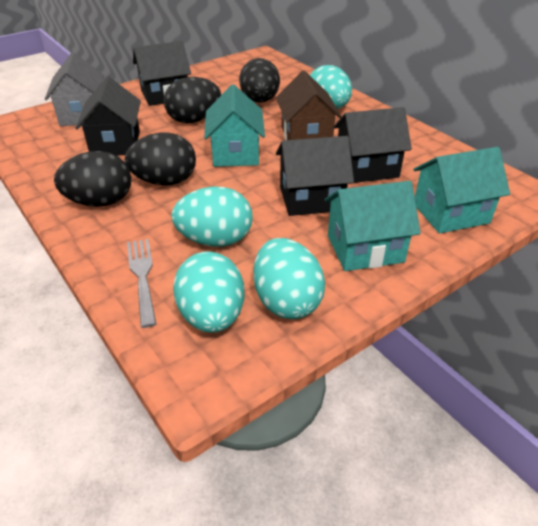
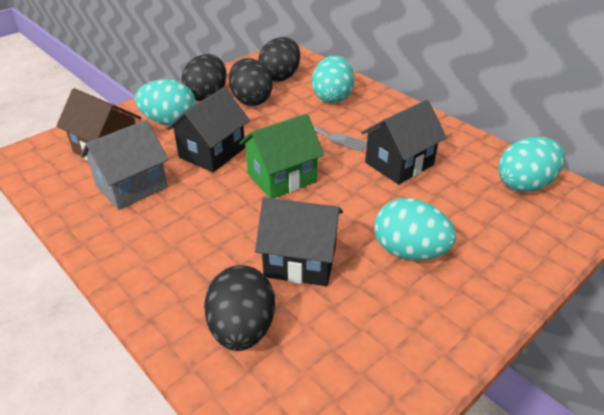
black house: [75,76,141,156] [133,41,191,106] [276,136,354,216] [334,107,412,183] = 4 -> [167,87,250,172] [255,197,343,286] [361,100,447,185] = 3
green house: none = 0 -> [239,114,324,198] = 1
turquoise house: [204,85,265,167] [325,181,420,271] [413,147,510,234] = 3 -> none = 0

